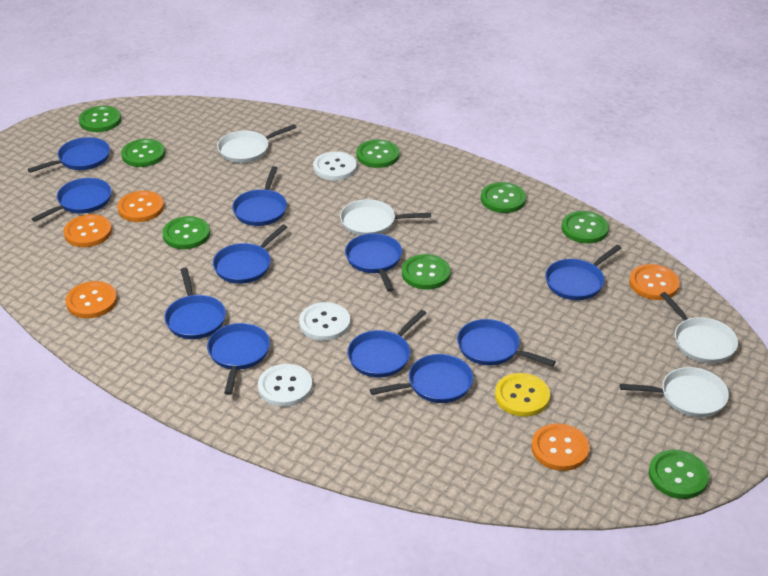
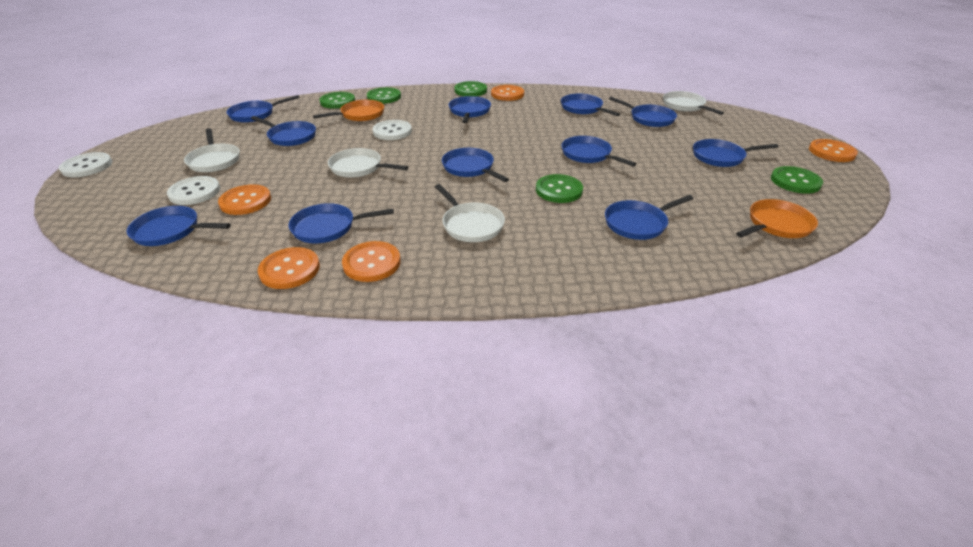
green button: [79,106,121,132] [121,139,165,167] [162,216,210,249] [356,139,399,168] [402,254,451,289] [481,182,526,213] [562,211,609,244] [649,450,709,499] = 8 -> [319,92,355,109] [367,87,401,104] [454,81,487,96] [536,174,583,203] [771,166,823,194] = 5
orange pan: none = 0 -> [313,100,384,121] [736,199,818,238] = 2
yellow button: [495,373,550,417] = 1 -> none = 0

